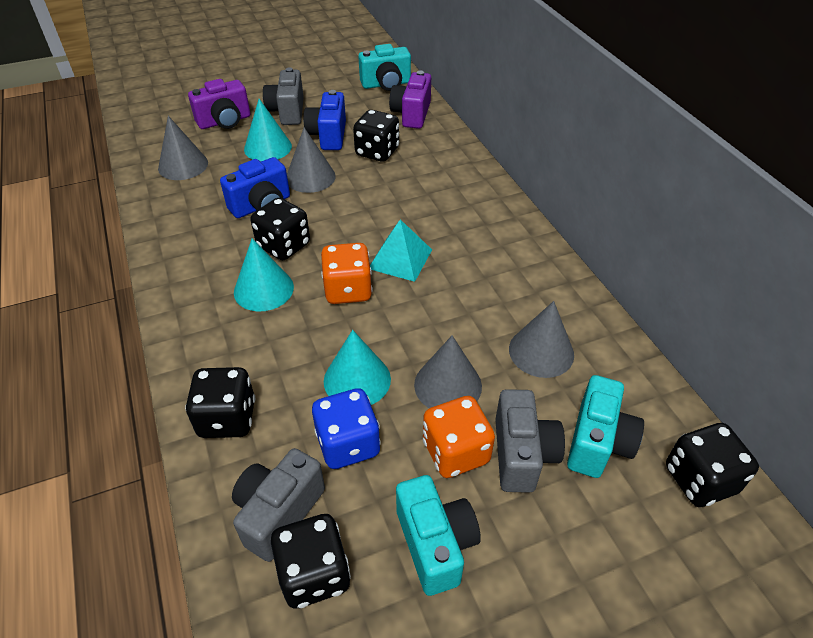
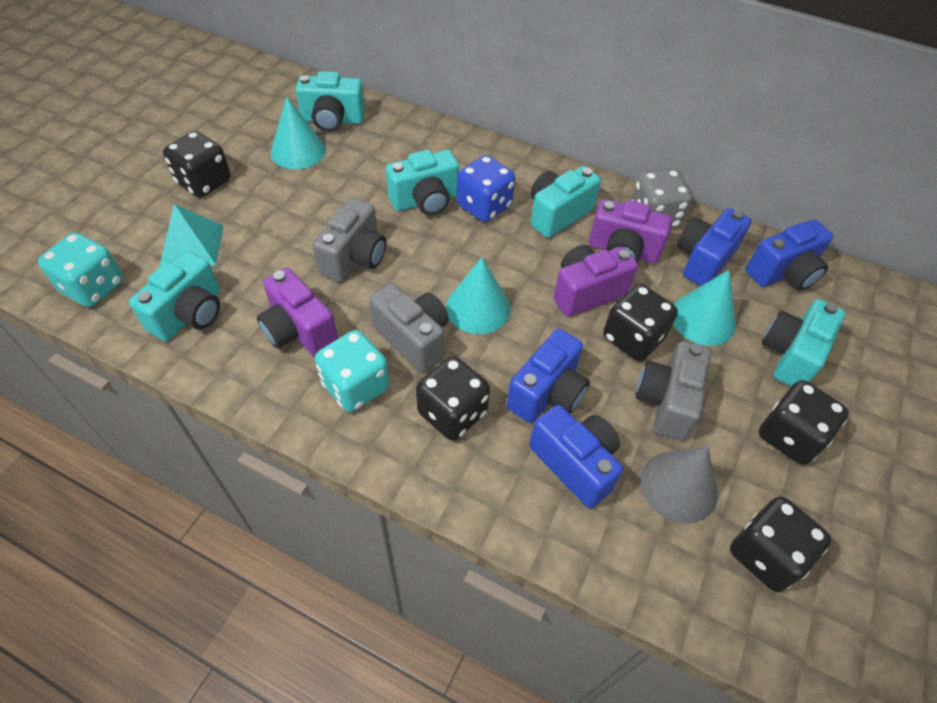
blue camera: [220,157,290,218] [304,90,346,150] = 2 -> [506,328,590,423] [529,405,623,508] [676,208,752,286] [746,219,833,290] = 4
grey cone: [158,116,208,180] [287,128,336,193] [414,336,482,408] [509,301,574,378] = 4 -> [640,447,718,524] = 1
grey dice: none = 0 -> [631,169,692,228] = 1
orange dice: [321,243,372,304] [423,396,495,478] = 2 -> none = 0
purple camera: [188,79,250,129] [389,70,431,129] = 2 -> [257,268,338,356] [553,245,638,317] [589,199,672,263] = 3
turquoise camera: [358,44,411,91] [396,475,481,596] [567,375,644,478] = 3 -> [129,251,220,341] [296,71,365,132] [386,150,459,215] [531,166,601,238] [762,299,845,386] = 5
turquoise dice: none = 0 -> [38,233,123,307] [315,330,390,412] = 2

